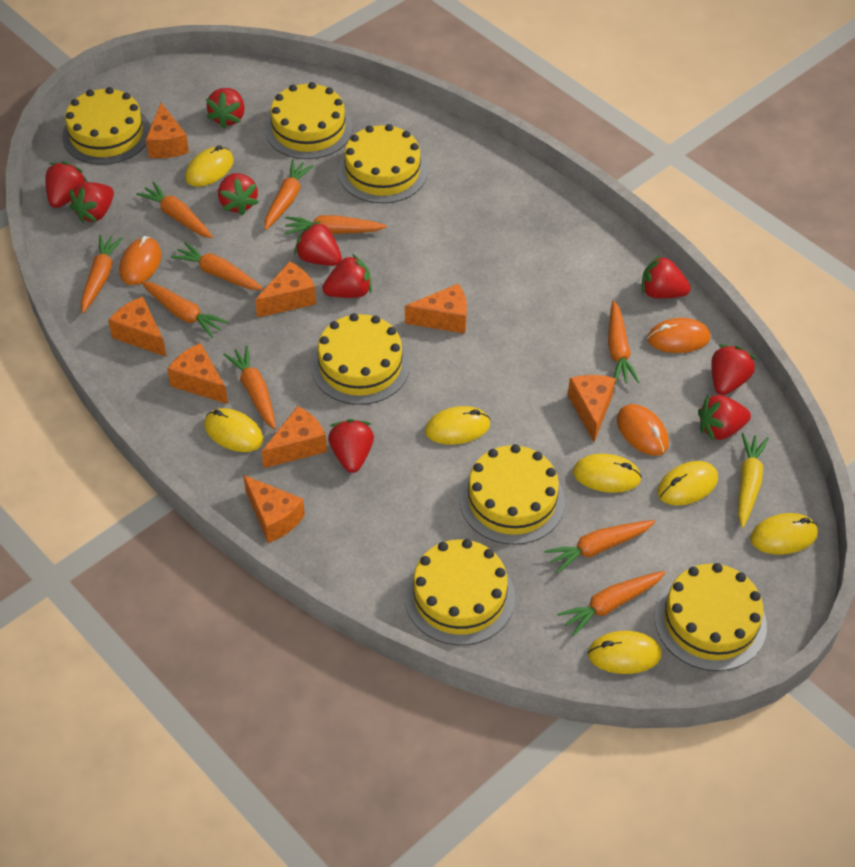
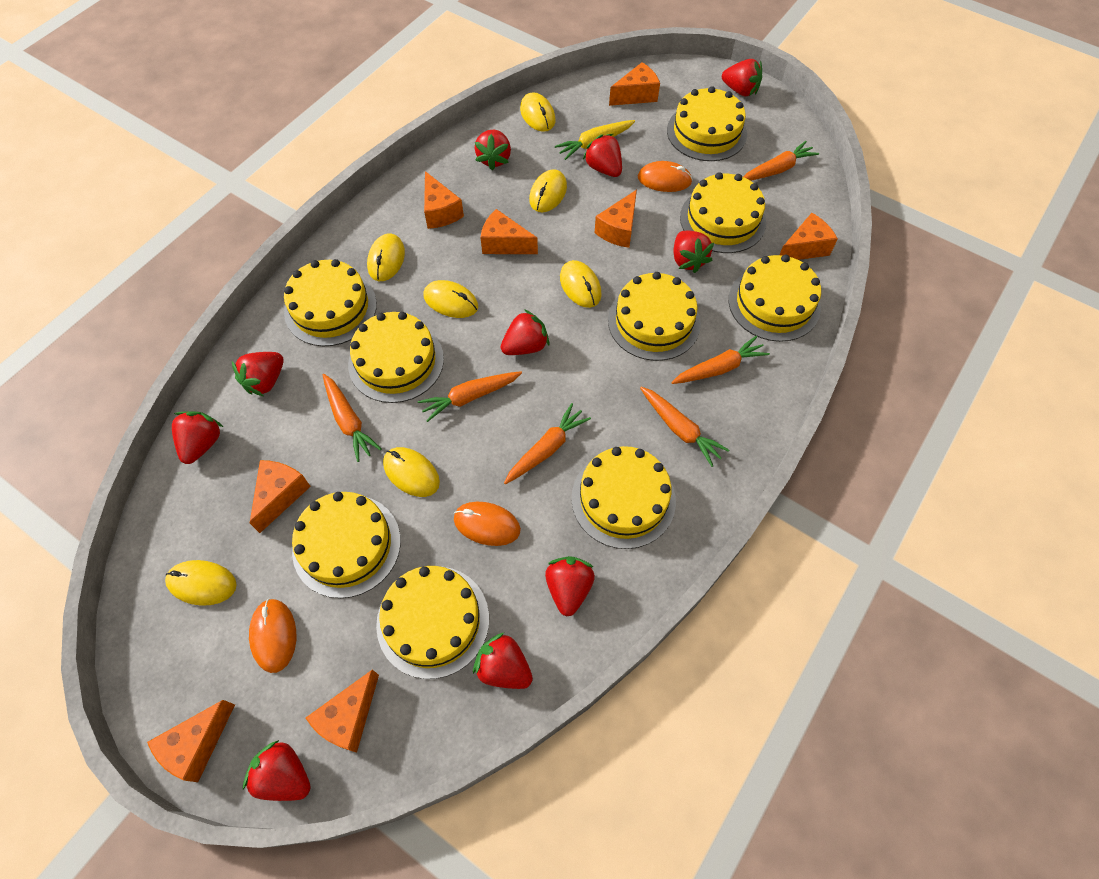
orange carrot: [81,235,123,313] [136,182,213,238] [141,281,228,338] [171,242,263,290] [223,346,276,430] [264,160,314,230] [285,215,387,235] [544,520,656,573] [557,571,666,636] [608,300,639,383] = 10 -> [323,374,382,462] [418,371,522,422] [504,403,591,484] [640,387,730,467] [671,336,770,384] [744,141,819,181] = 6
yellow cake: [62,87,150,165] [265,82,353,159] [311,313,410,405] [338,124,428,203] [404,539,515,645] [459,444,565,545] [655,563,767,671] = 7 -> [284,259,377,346] [292,492,401,598] [348,312,444,403] [376,566,489,679] [571,446,676,549] [608,272,701,361] [667,86,747,161] [680,172,766,253] [729,255,821,342] = 9

